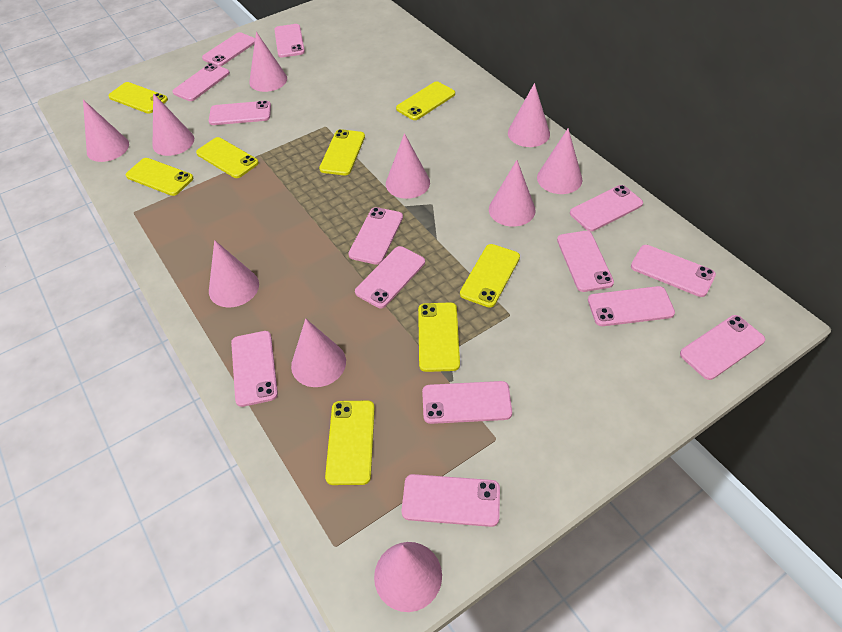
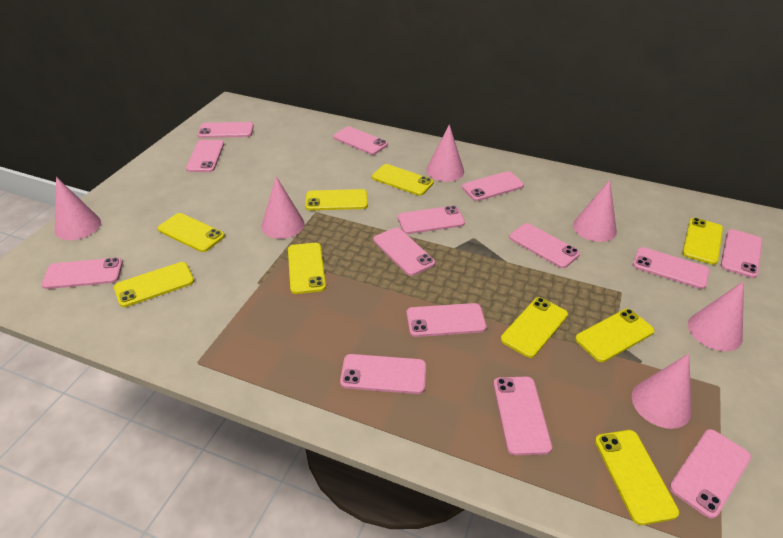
pink cone: [83,100,129,162] [153,93,194,156] [209,240,259,308] [249,32,287,92] [291,318,346,387] [374,542,442,612] [386,133,430,199] [489,160,536,227] [508,83,550,147] [537,128,582,194] = 10 -> [55,177,101,240] [261,176,305,239] [426,124,464,182] [573,180,617,242] [632,353,692,429] [688,281,744,351] = 6
yellow phone: [108,82,168,114] [126,158,194,196] [196,137,259,178] [319,129,365,175] [325,401,375,485] [396,81,455,120] [418,303,460,372] [460,244,520,308] = 8 -> [114,262,194,307] [158,213,225,252] [288,243,326,294] [305,189,368,211] [372,164,433,196] [501,297,568,358] [575,309,654,362] [595,430,679,525] [682,218,723,265] = 9

